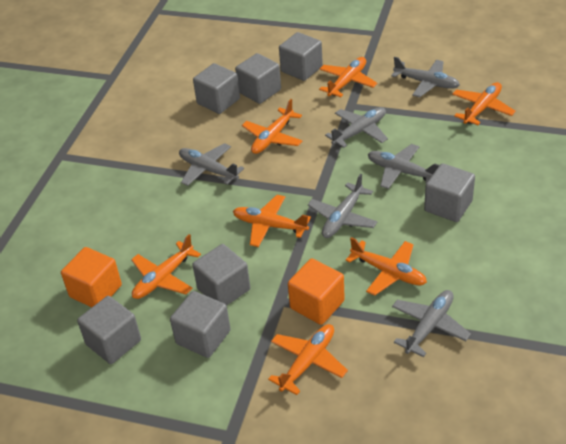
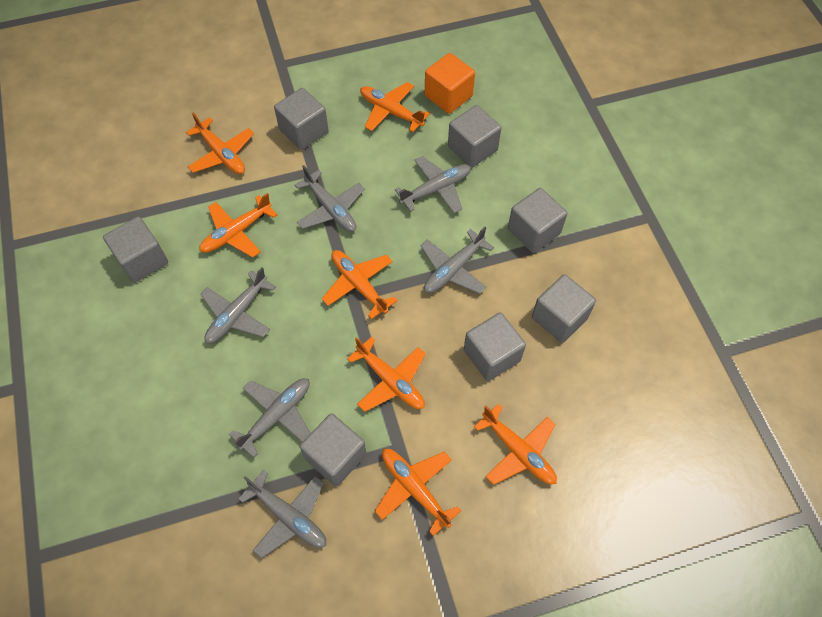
orange cube: [61,247,122,307] [288,258,345,325] = 2 -> [425,53,475,114] = 1

